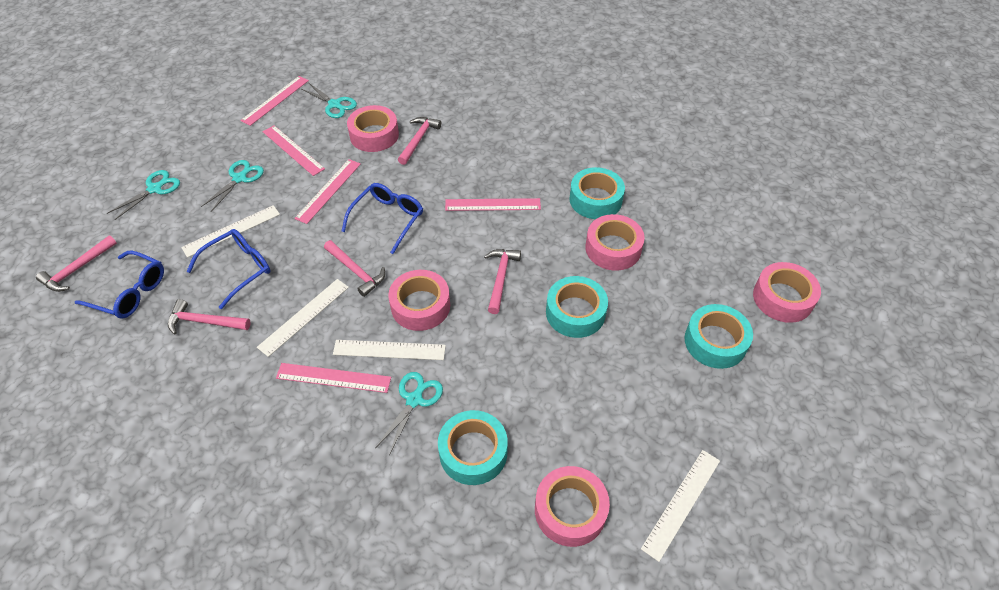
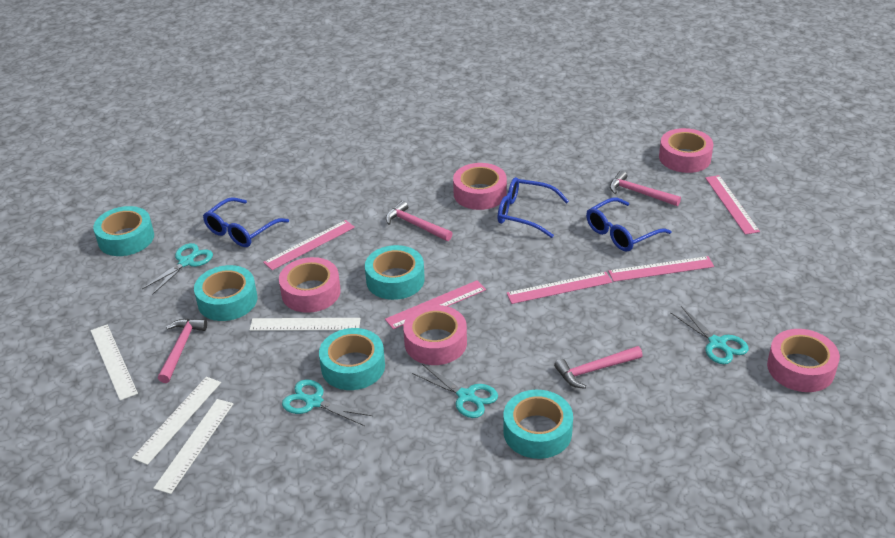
pink hammer: [36,235,117,292] [168,299,251,334] [324,240,385,297] [398,117,441,165] [484,249,521,314] = 5 -> [158,319,207,383] [386,201,453,241] [554,346,643,389] [610,171,681,206] = 4
turquoise tape: [438,410,508,485] [546,276,608,338] [569,167,625,219] [684,304,753,369] = 4 -> [93,206,154,256] [194,265,257,321] [319,328,385,390] [365,245,425,300] [503,390,573,459] = 5

